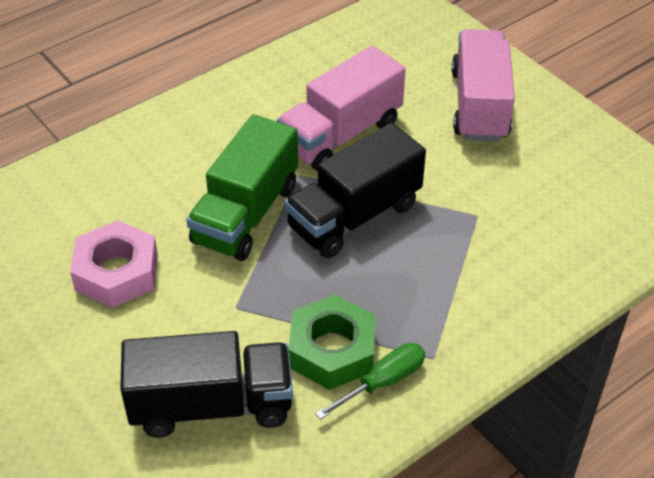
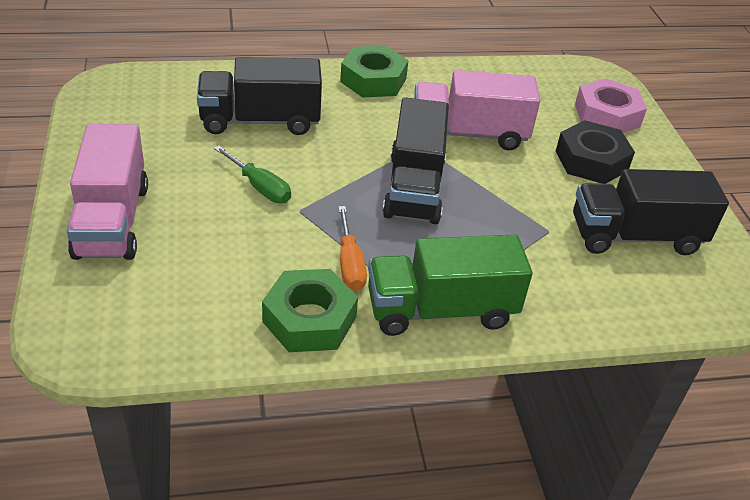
black nut: none = 0 -> [556,120,635,184] = 1
black truck: [120,331,293,438] [284,123,426,258] = 2 -> [197,57,322,135] [383,97,449,224] [573,169,729,255] = 3
green nut: [289,294,376,390] = 1 -> [262,269,358,352] [340,46,409,98] = 2
orange screwdriver: none = 0 -> [338,206,367,291] = 1

